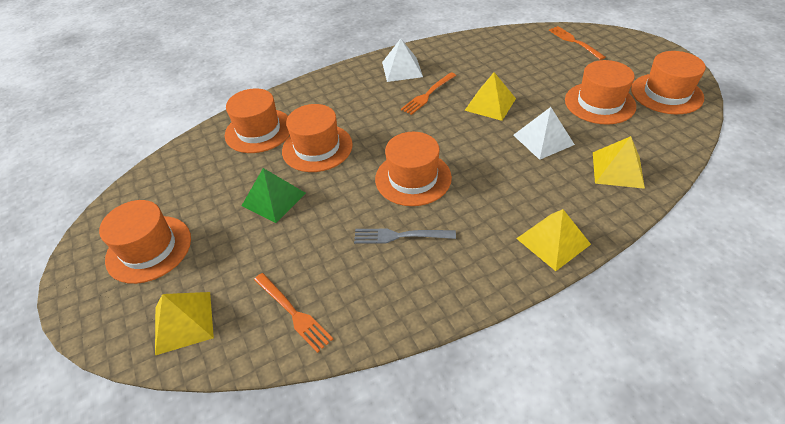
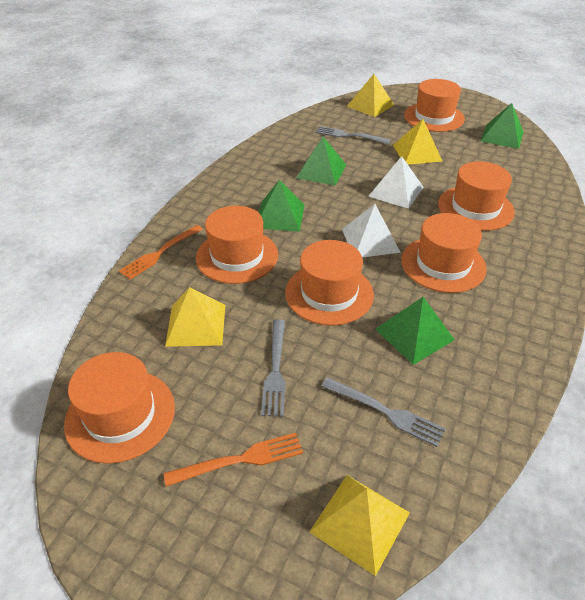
green pyramid: [242,168,306,223] = 1 -> [259,180,305,232] [296,137,346,186] [375,297,455,365] [480,103,524,149] = 4
grey fork: [354,228,456,244] = 1 -> [261,319,286,417] [315,126,391,144] [321,377,446,447] = 3
orange fork: [254,273,333,353] [401,72,456,115] [549,26,606,60] = 3 -> [119,225,203,280] [164,433,303,487] = 2

